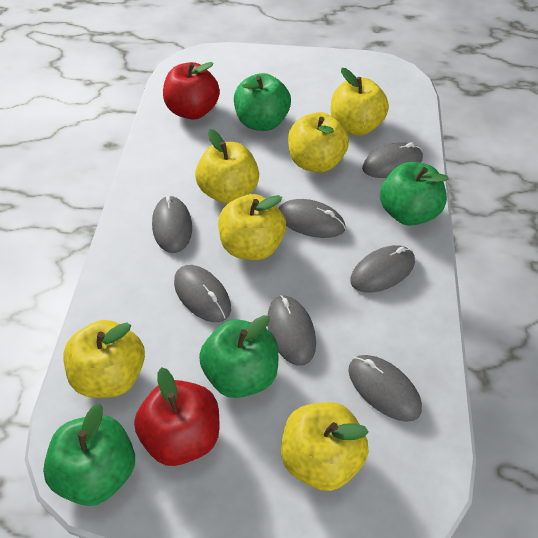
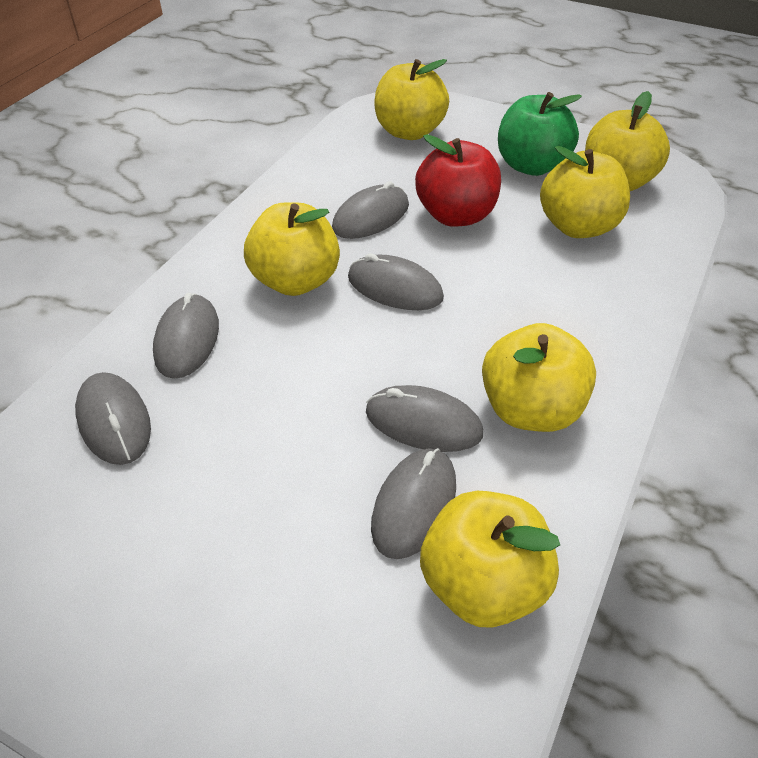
green apple: [43,403,135,506] [199,315,278,398] [234,73,291,131] [380,162,449,226] = 4 -> [498,92,582,176] = 1
grey mouse: [152,196,192,253] [174,265,231,322] [267,295,316,366] [278,199,346,238] [348,355,422,422] [350,245,415,293] [362,142,423,178] = 7 -> [75,372,151,465] [153,293,219,379] [332,181,409,239] [348,253,444,310] [366,385,483,452] [371,448,456,559] = 6
red apple: [134,367,219,466] [163,62,220,120] = 2 -> [415,134,501,227] = 1

